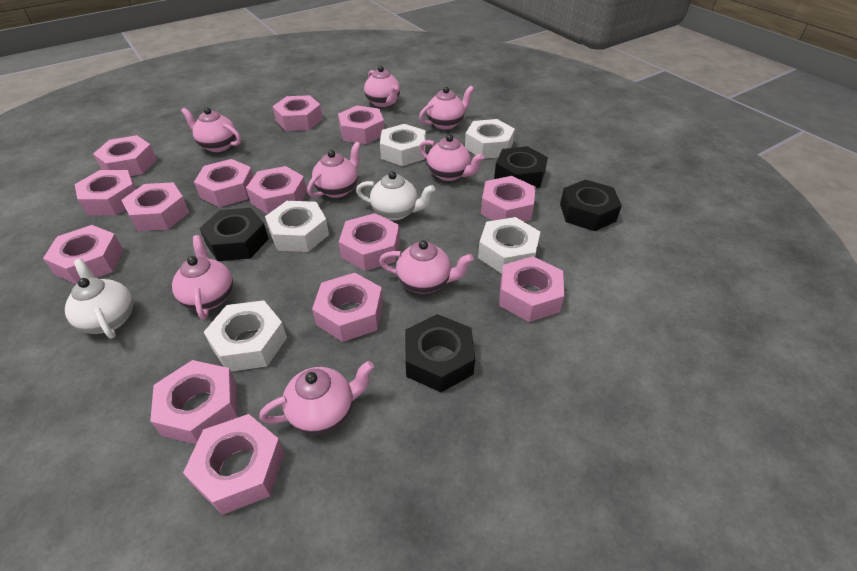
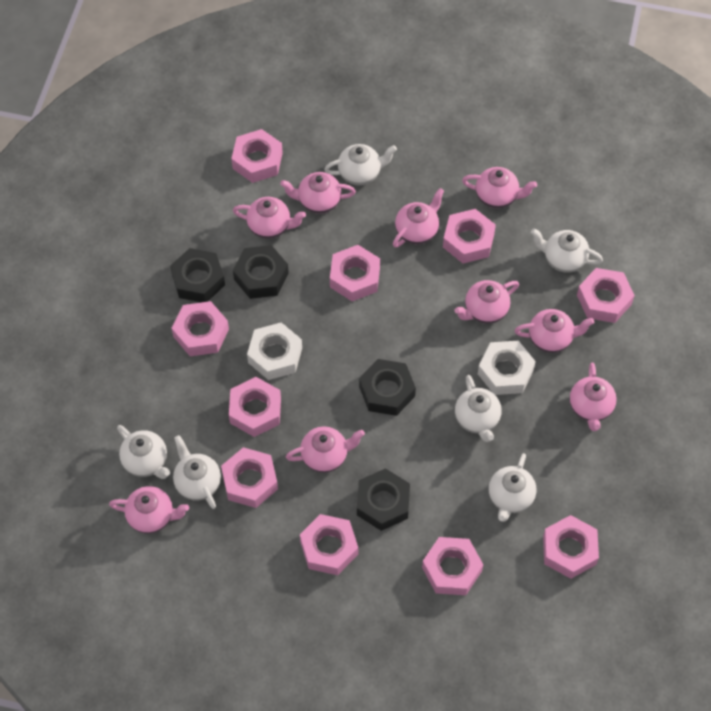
pink nut: [43,225,124,284] [75,170,136,215] [93,135,157,176] [121,182,189,231] [150,360,238,444] [183,414,285,515] [194,159,254,207] [246,166,307,214] [273,95,323,131] [312,273,383,342] [338,106,384,144] [339,213,400,271] [481,176,536,222] [499,256,564,322] = 14 -> [172,301,229,356] [221,447,278,508] [229,377,281,437] [231,129,283,183] [300,514,358,575] [330,245,380,301] [422,537,483,595] [443,209,496,264] [543,515,599,579] [577,268,635,323] = 10
pink teapot: [172,235,233,320] [181,108,241,152] [259,361,374,435] [307,142,361,198] [364,66,400,107] [379,240,474,294] [419,86,474,130] [419,134,484,181] = 8 -> [109,486,189,534] [233,197,306,239] [280,172,356,214] [286,426,365,473] [393,188,444,247] [455,280,519,324] [462,167,537,208] [514,309,594,353] [570,363,617,431] = 9
white nut: [204,300,287,371] [265,201,329,252] [380,124,426,166] [465,119,515,159] [478,217,540,274] = 5 -> [247,322,302,380] [478,341,536,395] = 2
white teapot: [65,259,133,339] [356,171,435,221] = 2 -> [117,425,170,479] [173,435,221,509] [324,144,397,185] [455,375,502,442] [489,453,536,522] [531,228,603,273] = 6

